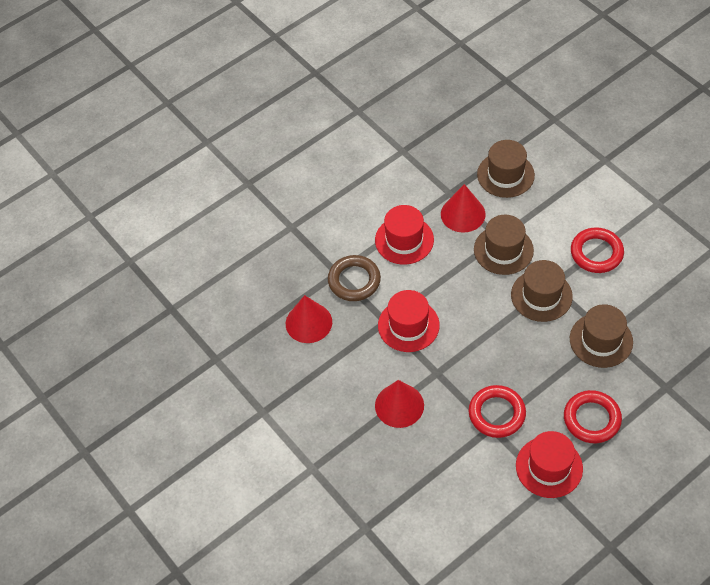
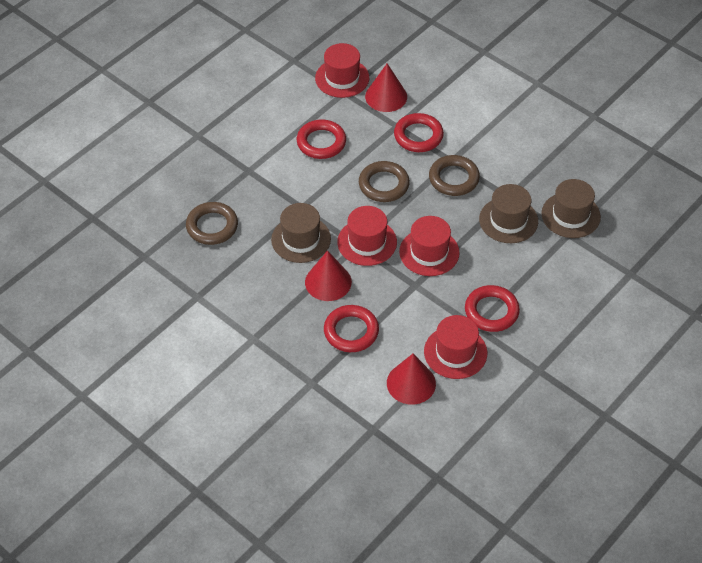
brown hat: [474,215,534,275] [477,140,535,198] [511,260,573,322] [570,304,633,368] = 4 -> [271,203,331,263] [479,184,538,243] [541,179,601,238] = 3
brown ring: [328,255,381,301] = 1 -> [186,202,238,245] [359,161,410,202] [429,155,480,196] = 3
red hat: [375,205,434,265] [378,290,440,352] [516,431,583,498] = 3 -> [315,43,369,98] [337,206,397,266] [399,216,460,276] [424,315,487,379] = 4
red ring: [469,385,526,438] [564,390,622,443] [571,227,624,273] = 3 -> [297,120,346,159] [324,305,379,352] [394,113,444,152] [465,285,520,332] = 4

